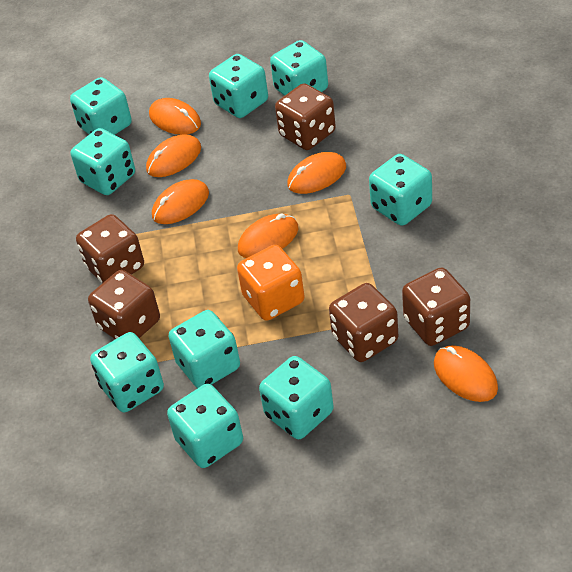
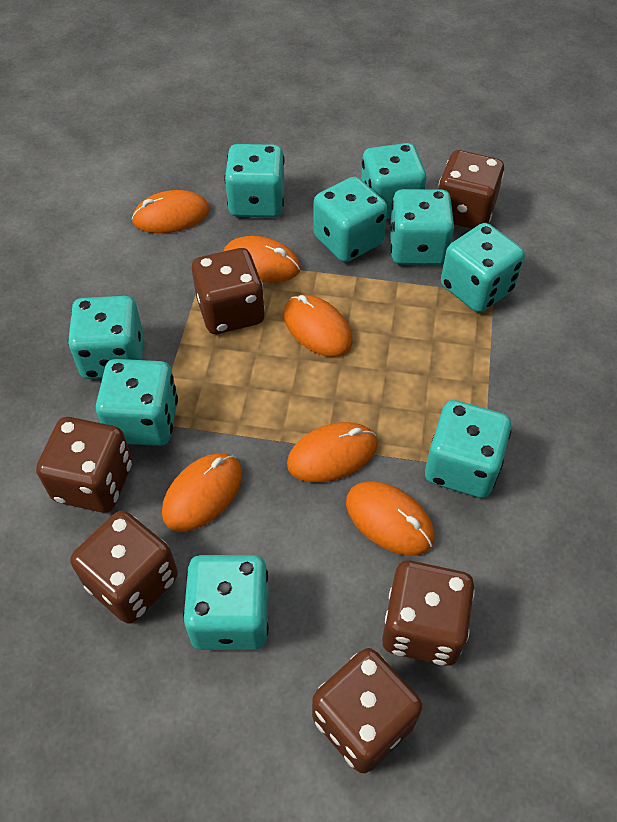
brown dice: [76,214,144,283] [88,270,160,339] [275,83,336,150] [329,283,398,362] [402,268,470,346] = 5 -> [36,417,132,513] [70,511,178,624] [192,248,265,334] [312,648,423,773] [382,560,475,666] [439,150,504,229] = 6
orange dice: [237,245,305,321] = 1 -> none = 0

